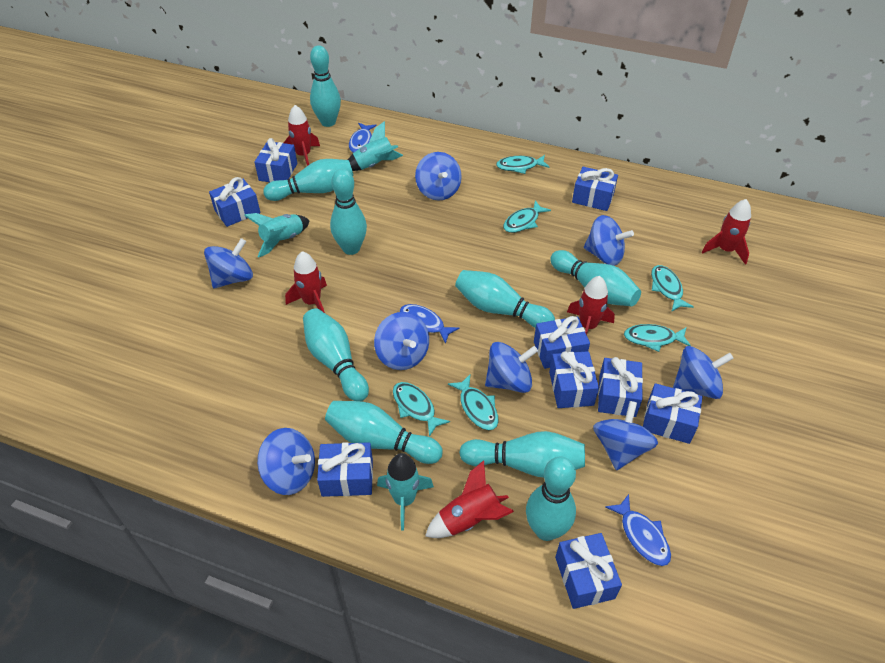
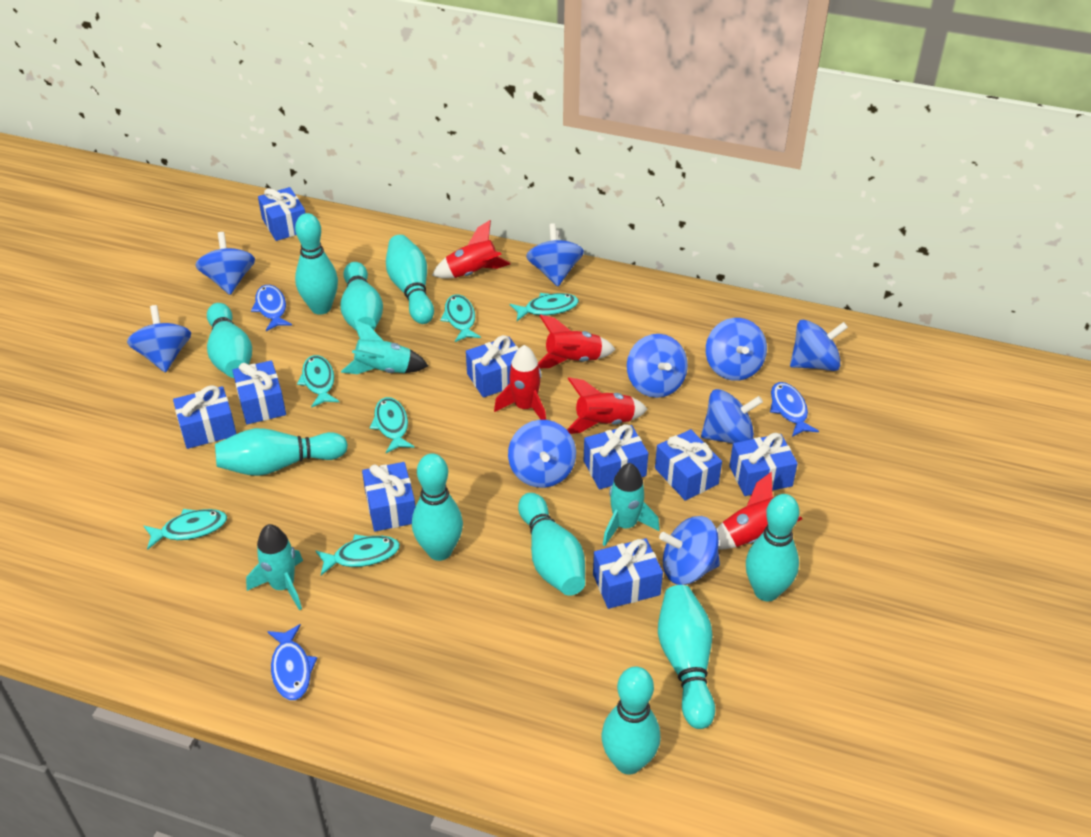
blue spinning top: [204,238,253,288] [257,428,315,495] [374,312,429,370] [415,152,462,201] [485,342,538,393] [584,215,634,266] [593,401,658,470] [673,346,734,399] = 8 -> [127,305,191,373] [195,232,255,295] [508,420,576,488] [526,223,584,286] [627,334,688,398] [659,516,720,585] [701,389,763,444] [706,318,767,381] [790,320,848,371] = 9
turquoise bowling pin: [263,159,354,201] [303,308,369,401] [310,45,341,127] [325,401,443,464] [330,169,367,255] [455,270,555,328] [459,431,585,478] [526,457,576,541] [550,250,641,306] = 9 -> [207,303,252,378] [215,428,348,476] [295,213,338,315] [340,262,383,331] [386,235,434,324] [412,453,463,561] [518,493,585,596] [601,667,660,775] [658,585,715,729] [746,494,799,602] = 10

